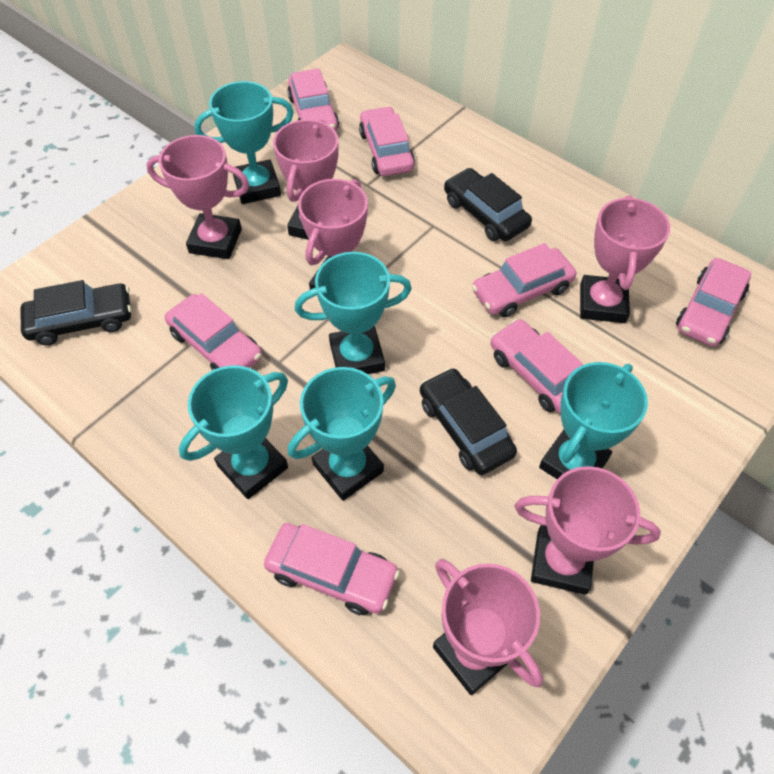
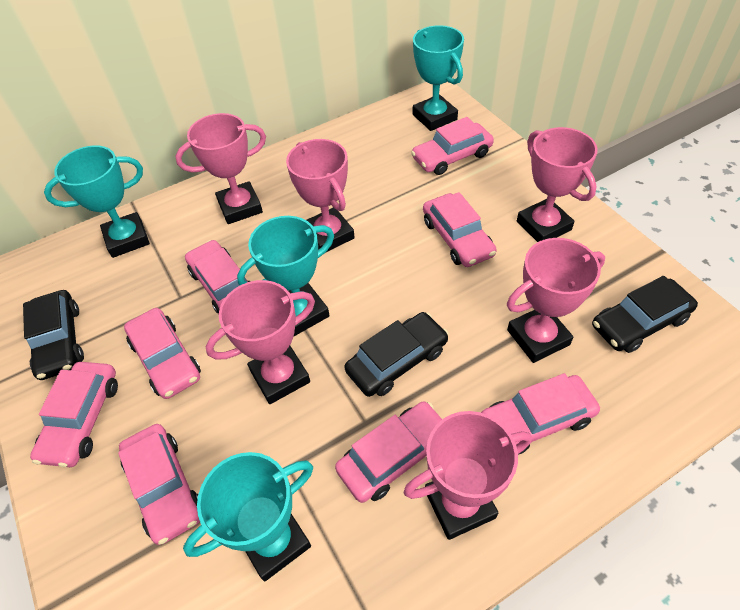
pink car: [165,293,262,370] [264,523,400,615] [287,69,339,131] [359,106,415,176] [472,243,576,317] [490,319,583,414] [676,258,751,346] = 7 -> [30,362,118,467] [118,424,200,545] [124,308,201,399] [185,240,250,315] [335,401,442,503] [411,117,494,175] [423,192,497,267] [481,373,600,455] = 8
turquoise trophy: [179,365,288,499] [194,81,294,204] [288,367,396,501] [295,252,412,374] [539,362,648,479] = 5 -> [44,145,150,258] [183,452,313,581] [237,216,334,337] [413,25,464,131] = 4

